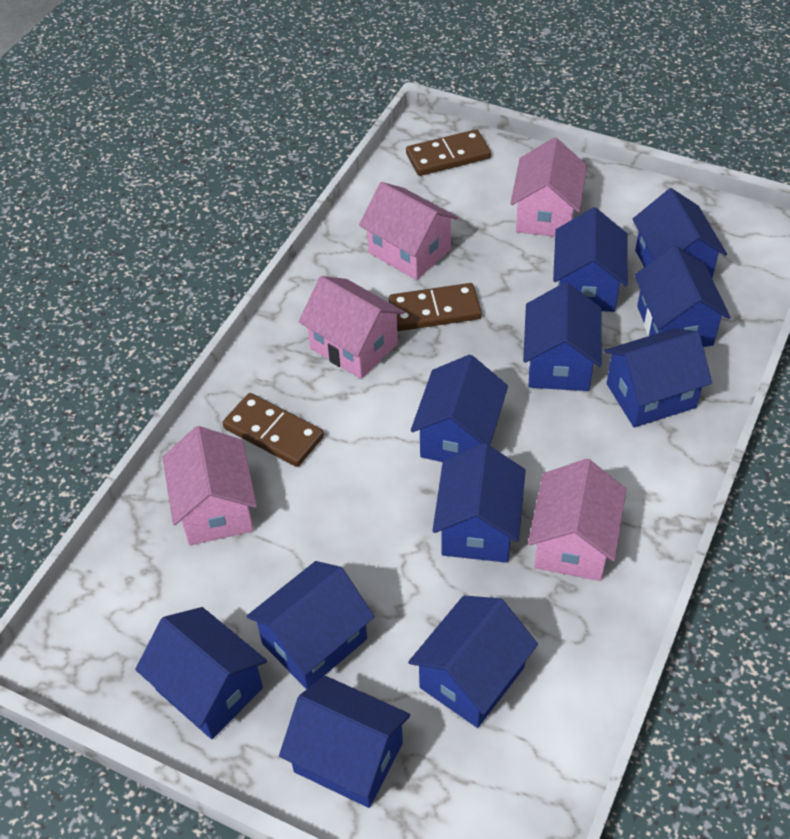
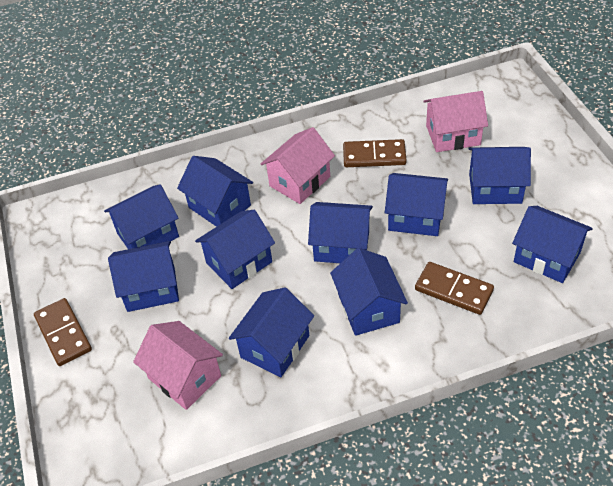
blue house: [135,607,267,739] [247,561,375,689] [279,676,410,808] [408,595,538,728] [411,354,508,462] [432,443,526,563] [523,282,602,391] [553,207,628,312] [604,329,712,428] [632,188,727,278] [634,245,731,347] = 11 -> [104,184,179,249] [108,241,179,312] [177,156,253,227] [195,210,275,289] [229,287,314,377] [308,202,373,263] [330,248,408,336] [385,173,448,236] [468,147,531,204] [512,206,593,283] = 10
pink house: [162,426,257,545] [299,276,404,379] [359,182,458,280] [510,137,587,237] [528,459,626,581] = 5 -> [133,321,223,410] [261,127,335,204] [424,91,488,152] = 3

